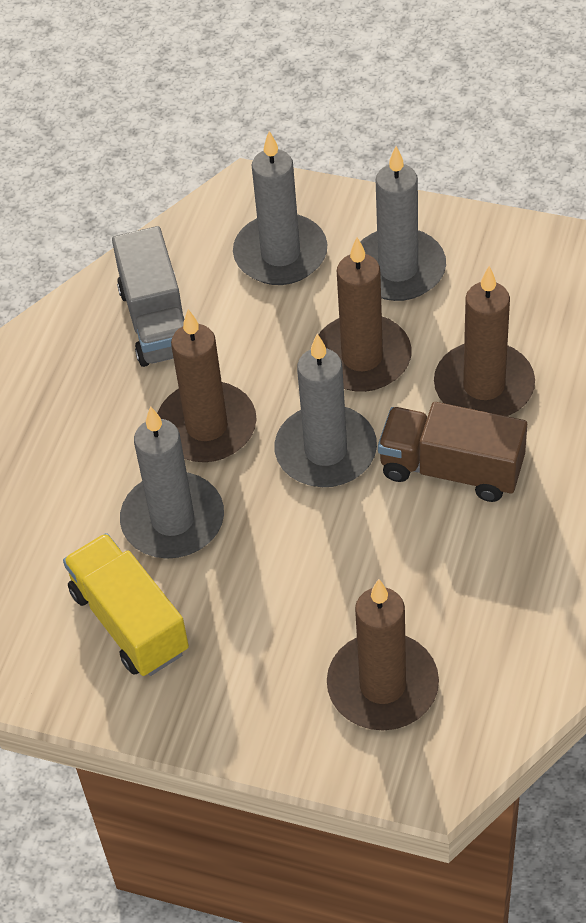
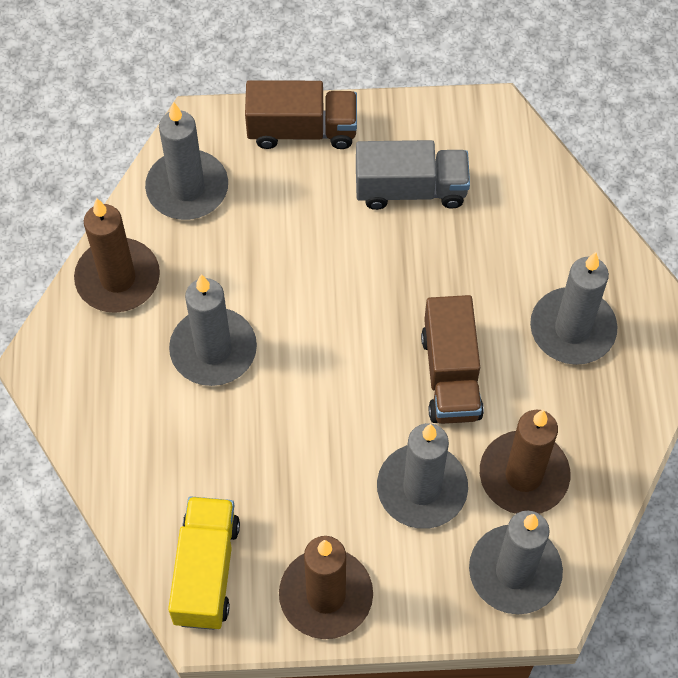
brown candle: [157,309,257,462] [319,237,412,392] [327,579,439,731] [434,266,535,416] = 4 -> [74,198,160,313] [279,536,373,639] [480,410,570,514] = 3
brown truck: [378,402,527,502] = 1 -> [245,80,357,149] [421,295,484,424] = 2
grey candle: [120,406,224,559] [233,131,327,285] [274,334,377,487] [360,146,446,301] = 4 -> [145,102,228,220] [169,274,257,386] [377,423,468,529] [469,510,563,615] [530,252,617,365] = 5

